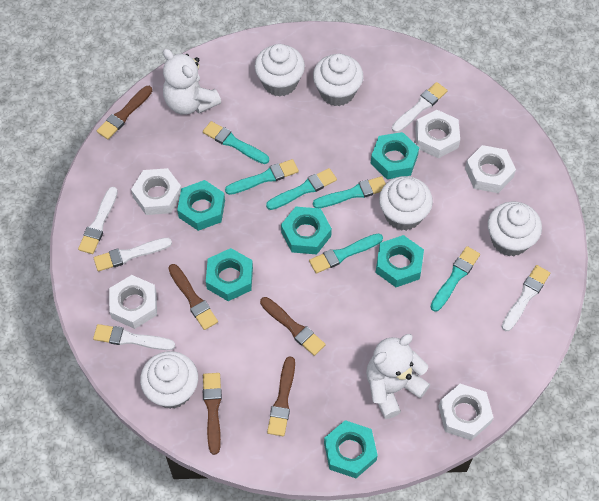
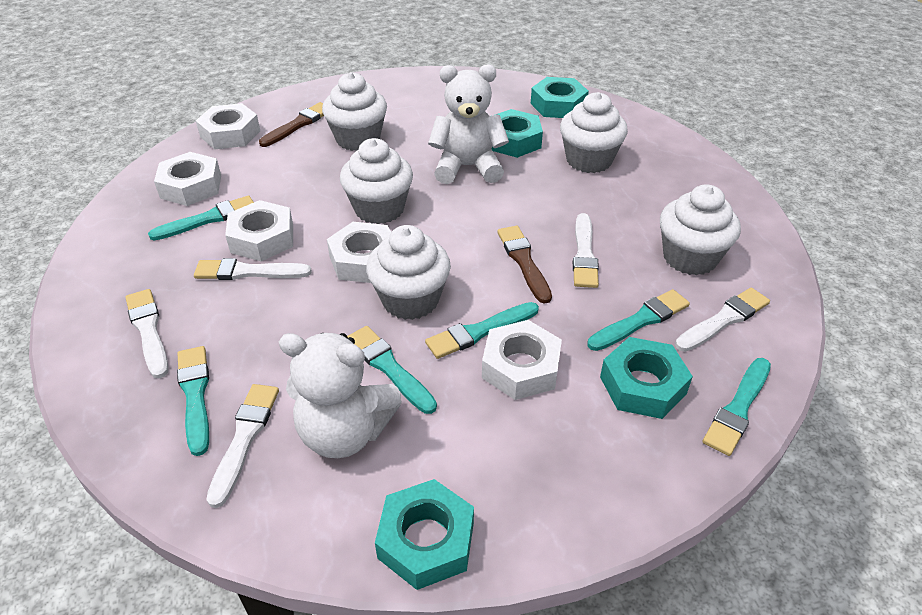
brown brush: [97,86,152,139] [168,264,218,330] [203,373,222,455] [260,297,325,356] [267,356,295,436] = 5 -> [259,102,324,147] [497,226,552,304] = 2
turquoise nut: [177,180,225,231] [206,248,253,301] [281,207,332,254] [324,420,378,478] [371,132,419,179] [376,235,424,287] = 6 -> [375,479,474,590] [490,109,543,158] [531,77,589,118] [600,337,693,419] = 4

